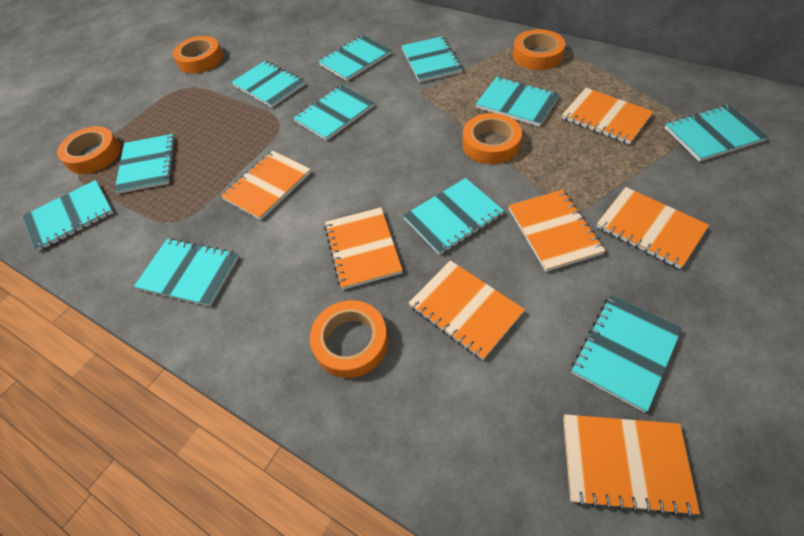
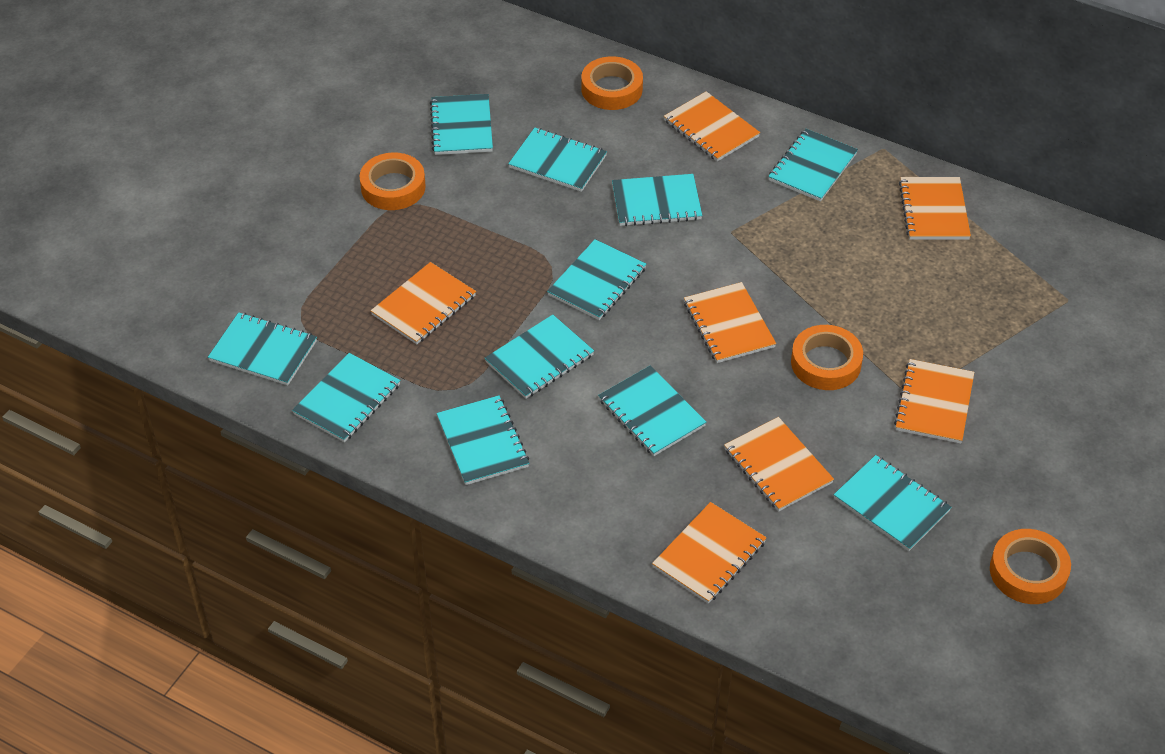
orange tape: [57,126,121,174] [173,36,223,74] [310,300,388,378] [462,113,522,164] [513,29,565,70] = 5 -> [359,152,426,210] [581,56,643,110] [791,325,863,390] [990,529,1071,604] = 4

